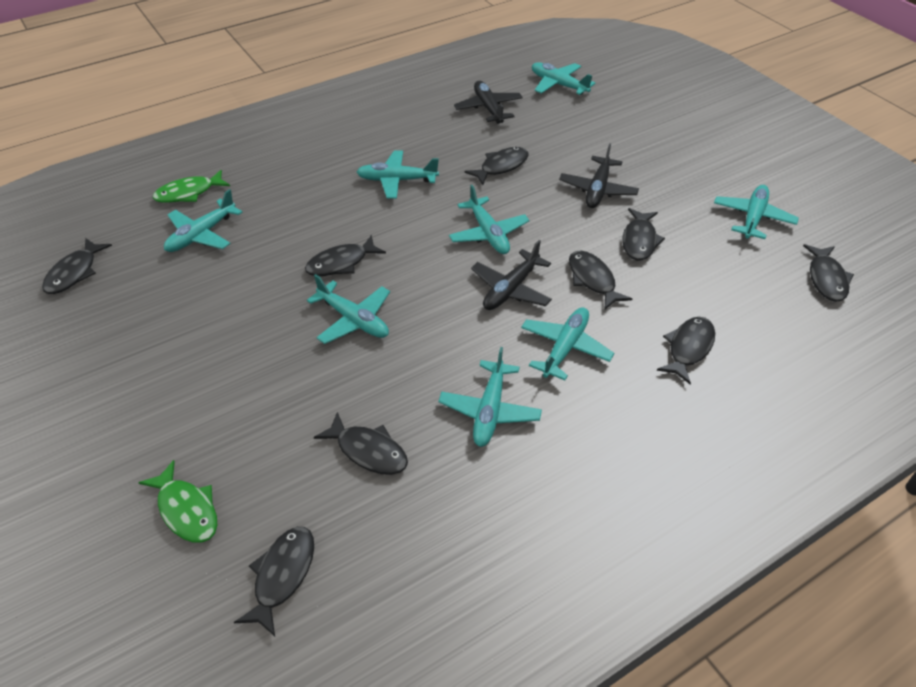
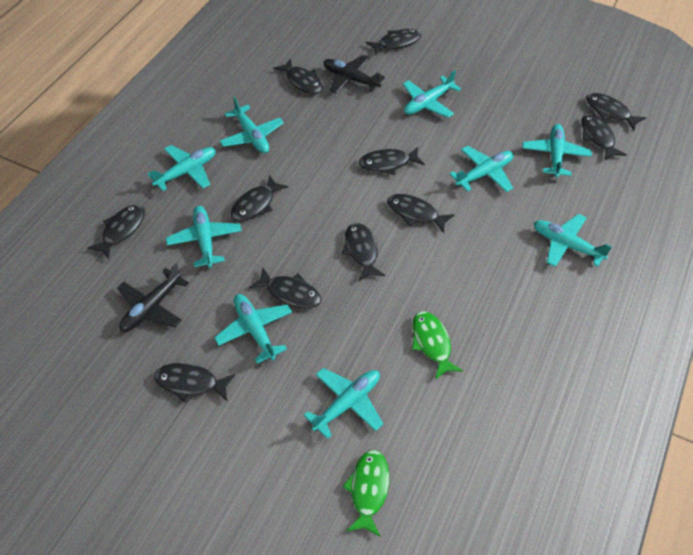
black fish: [42,238,112,294] [234,527,314,636] [305,235,386,276] [314,412,408,475] [464,147,528,185] [569,251,632,310] [622,208,665,261] [657,317,715,384] [803,244,854,302] = 9 -> [87,205,145,259] [154,363,235,403] [231,175,288,221] [249,268,321,309] [273,58,323,94] [341,223,385,281] [359,147,425,175] [366,29,421,56] [387,194,455,233] [581,114,627,161] [586,93,646,130] = 11
black plane: [454,81,523,124] [471,240,552,310] [559,143,639,208] = 3 -> [117,263,189,332] [324,55,385,93] = 2
turquoise plane: [164,189,242,252] [307,274,390,344] [357,150,439,199] [438,347,542,447] [449,185,529,254] [521,307,614,380] [532,62,596,95] [714,185,799,239] = 8 -> [147,145,216,191] [166,206,242,268] [214,294,292,364] [220,97,284,153] [304,368,383,439] [403,70,461,118] [450,146,513,192] [522,124,592,178] [534,214,612,267] = 9

